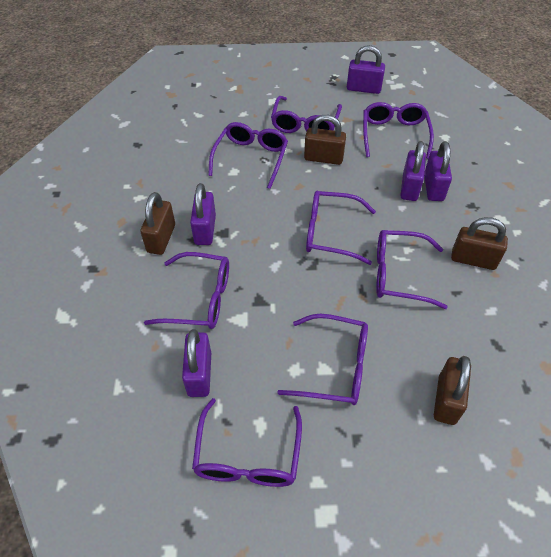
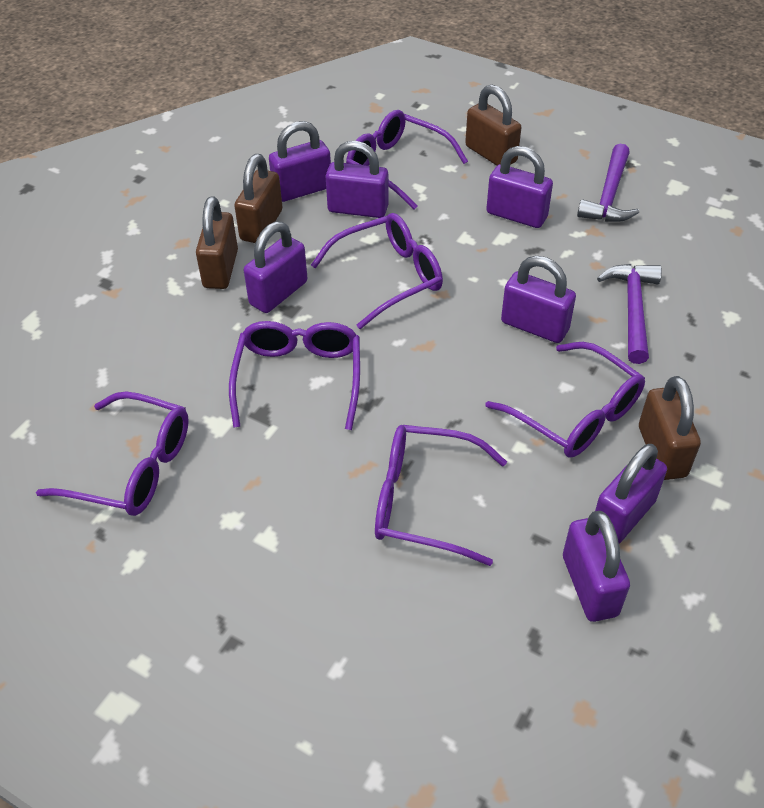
purple glasses: [144,252,229,329] [192,398,302,487] [208,122,288,189] [271,96,342,133] [277,314,368,405] [306,191,376,265] [363,102,434,159] [376,230,448,309] = 8 -> [36,391,189,516] [229,321,360,430] [311,213,443,329] [346,110,468,210] [375,425,507,566] [485,342,645,458] = 6
purple hammer: none = 0 -> [577,144,639,222] [597,264,662,364] = 2
purple padlock: [182,329,211,397] [190,183,216,245] [347,45,385,94] [401,141,426,201] [424,141,452,201] = 5 -> [244,221,307,313] [269,121,331,202] [326,141,389,218] [486,146,553,228] [501,256,576,343] [563,511,630,622] [595,444,667,544] = 7

